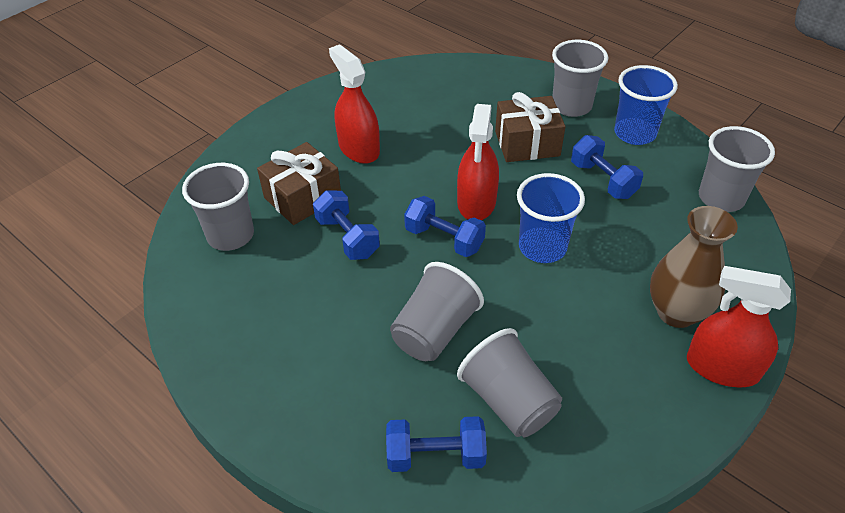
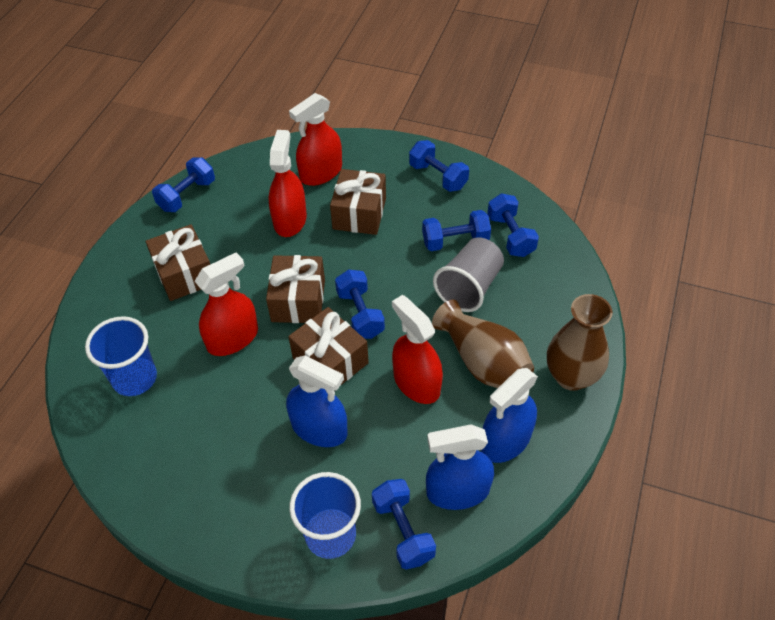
blue dumbbell: [313,190,380,260] [386,416,487,472] [404,196,486,257] [571,135,643,199] = 4 -> [152,157,215,212] [335,270,385,339] [372,479,436,570] [409,140,469,192] [422,210,491,251] [487,193,539,257] = 6
blue spray bottle: none = 0 -> [286,355,347,447] [426,424,494,510] [481,368,538,463] = 3
brown gift: [257,142,341,225] [495,92,566,162] = 2 -> [146,224,210,301] [266,255,325,323] [288,307,369,386] [330,169,386,235] = 4
brown vase: [650,206,738,328] = 1 -> [432,300,534,388] [547,294,613,391] = 2
grey cup: [182,163,254,251] [390,262,484,361] [457,328,562,437] [552,40,608,117] [699,126,775,212] = 5 -> [433,237,504,312] = 1
red spray bottle: [329,44,380,164] [457,104,499,220] [687,266,791,387] = 3 -> [194,252,258,356] [268,130,307,237] [289,93,342,186] [392,295,443,404] = 4

